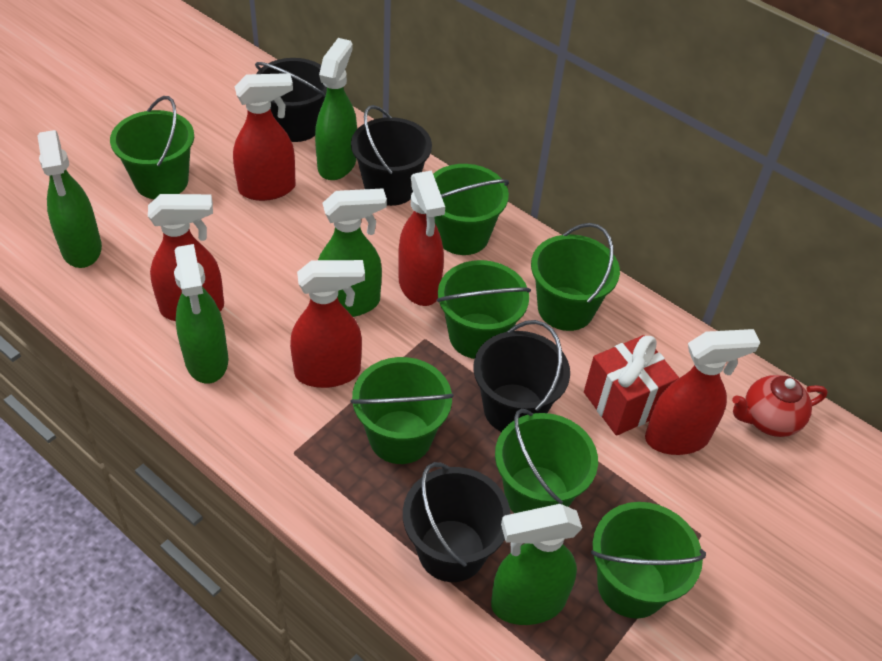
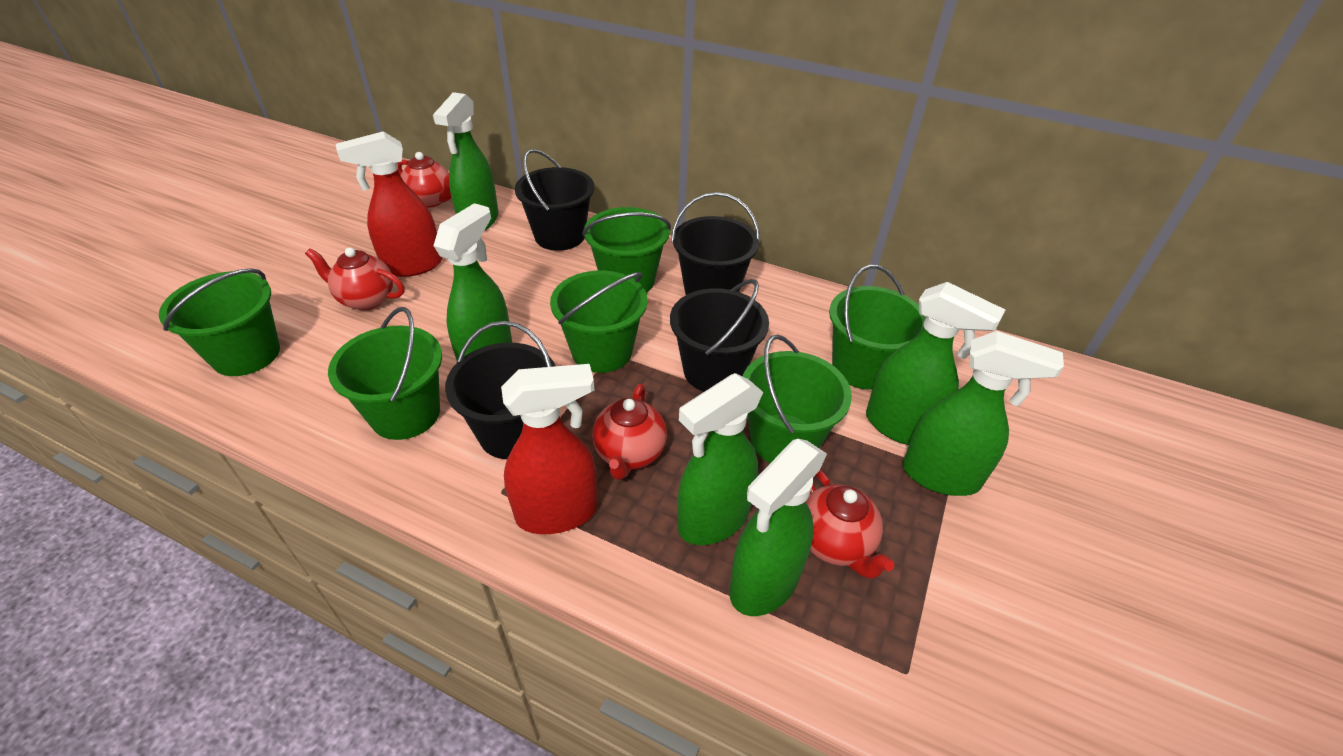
green bucket: [110,96,194,199] [350,357,454,464] [433,164,509,255] [437,260,531,359] [495,409,598,513] [531,223,620,331] [591,502,706,619] = 7 -> [159,268,280,376] [328,307,442,440] [550,270,648,373] [582,207,671,293] [743,335,852,463] [829,265,926,390] = 6
green spray bottle: [37,130,102,268] [174,244,228,384] [315,38,357,180] [318,188,387,317] [491,504,582,625] = 5 -> [433,92,499,231] [433,203,512,360] [678,373,763,545] [729,439,827,616] [866,282,1005,445] [903,331,1064,496] = 6
red gift: [584,335,679,436] = 1 -> none = 0
red spray bottle: [148,194,224,321] [233,73,296,201] [290,260,365,388] [398,171,445,306] [645,329,760,455] = 5 -> [336,131,442,277] [501,364,597,534] = 2
red teapot: [732,375,828,437] = 1 -> [305,247,404,310] [397,152,451,208] [592,384,667,480] [805,470,894,579] = 4

